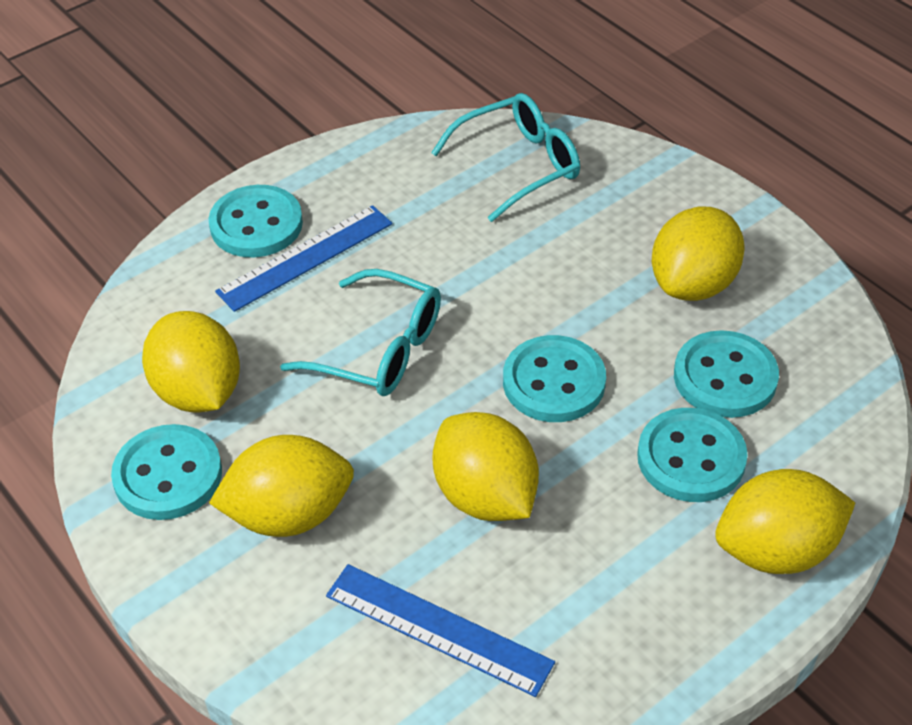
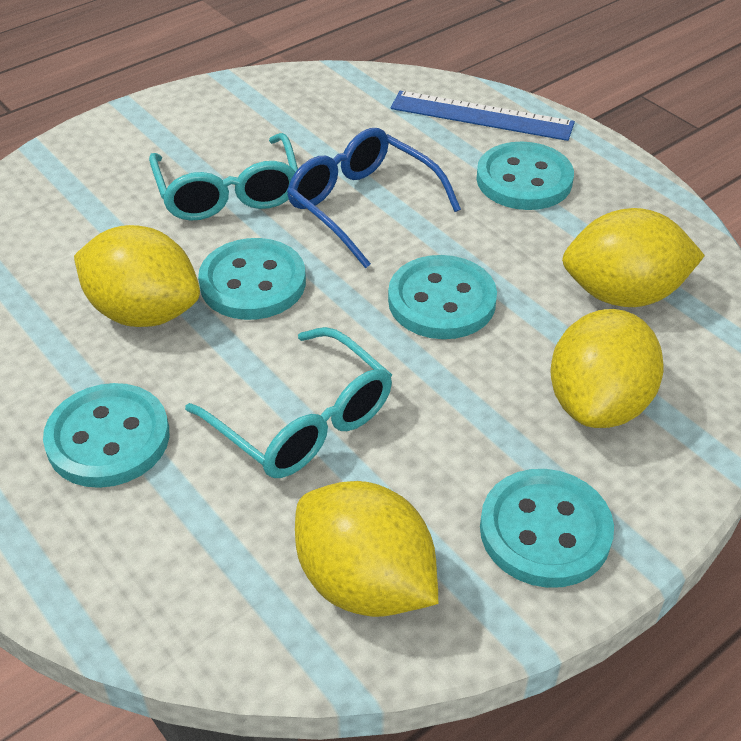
blue glasses: none = 0 -> [287,128,461,268] = 1
blue ruler: [215,205,392,312] [326,564,555,697] = 2 -> [391,91,575,141] = 1
yellow lemon: [142,311,240,413] [209,435,354,537] [432,412,539,521] [652,206,745,301] [715,469,855,574] = 5 -> [74,225,200,327] [295,481,438,617] [550,309,664,428] [562,208,705,307] = 4

